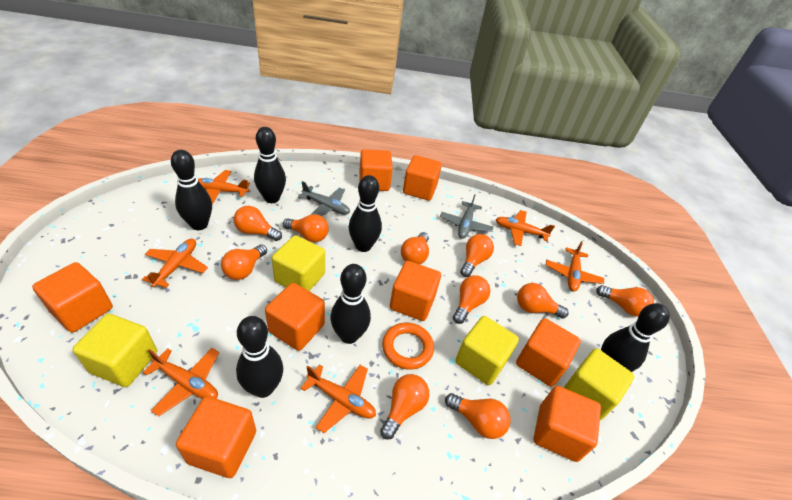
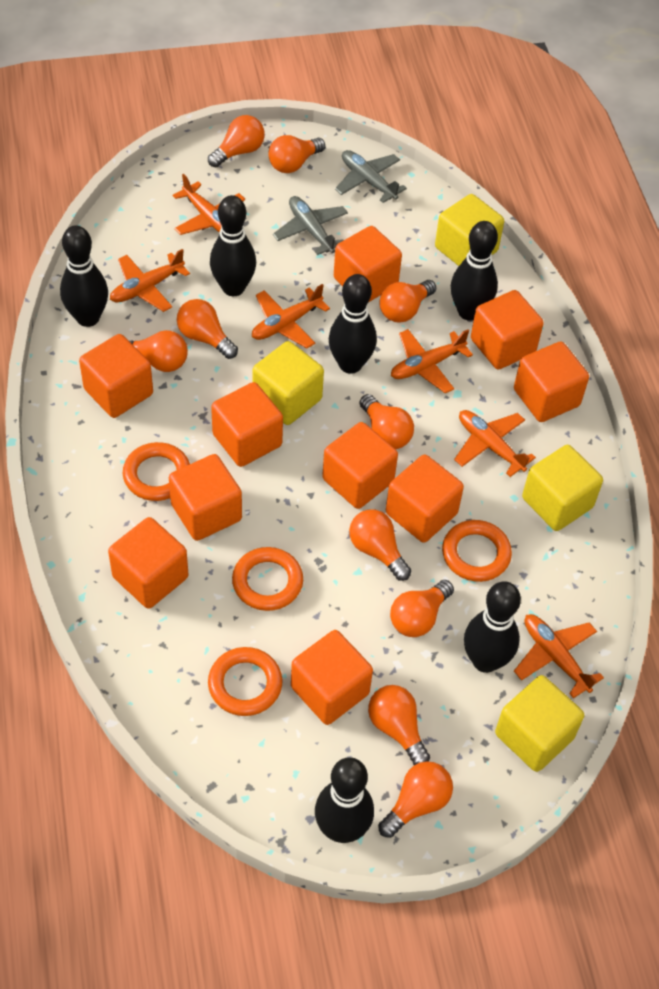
orange cube: [32,262,113,333] [176,396,256,478] [265,283,325,351] [359,149,393,191] [390,261,441,321] [403,155,442,201] [516,318,581,387] [533,386,601,462] = 8 -> [79,334,153,418] [108,517,189,609] [169,454,242,541] [211,382,283,467] [291,630,373,725] [322,422,398,509] [334,226,402,302] [386,454,464,543] [471,290,544,370] [514,342,589,422] = 10
orange ring: [382,322,434,370] = 1 -> [123,442,190,501] [208,647,283,716] [232,547,303,611] [442,520,512,582] = 4

